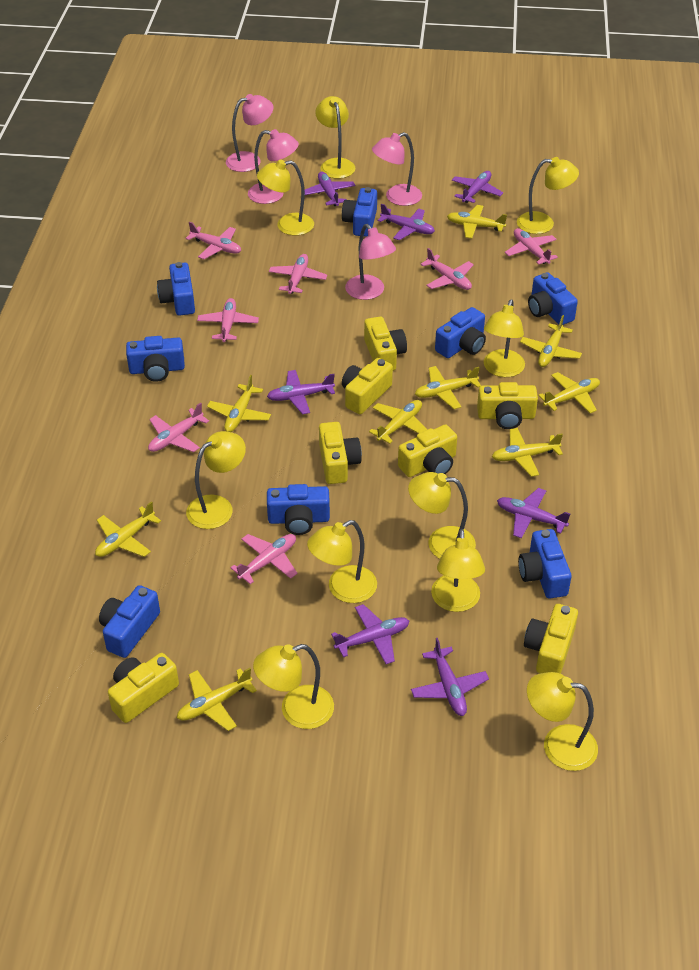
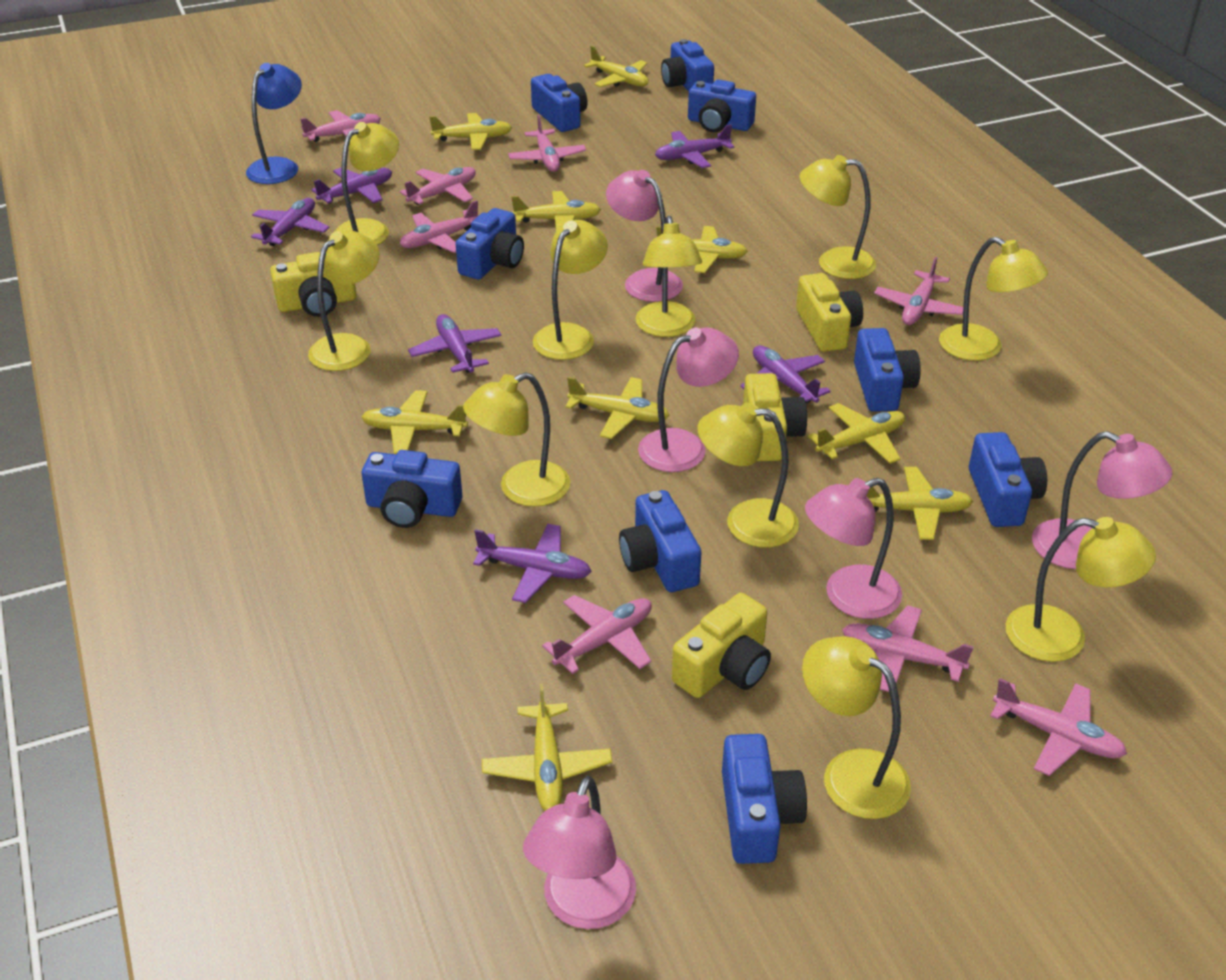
blue camera: [99,585,160,658] [126,336,185,382] [157,262,195,316] [267,484,330,535] [342,187,377,237] [435,307,486,358] [518,529,572,598] [528,272,578,325] = 8 -> [362,450,462,528] [456,208,524,279] [531,74,588,132] [619,490,701,592] [661,39,714,91] [688,79,756,132] [722,734,807,864] [854,328,921,412] [969,432,1047,527] = 9
blue lamp: none = 0 -> [246,63,302,184] = 1
pink lamp: [226,94,274,172] [248,129,299,204] [345,224,396,300] [372,132,422,206] = 4 -> [523,776,636,929] [606,170,683,302] [638,327,739,472] [805,478,902,619] [1032,431,1173,569] = 5
pink plane: [148,403,209,452] [185,221,241,259] [197,298,259,342] [230,534,297,584] [269,254,327,294] [420,248,474,290] [505,228,558,265] = 7 -> [300,110,381,142] [400,167,476,205] [400,200,479,253] [508,115,586,172] [542,595,652,674] [842,606,974,692] [874,257,963,325] [990,678,1127,776] = 8
purple plane: [267,370,335,414] [305,172,355,206] [331,604,409,664] [378,204,435,240] [411,638,489,716] [452,171,503,203] [497,488,570,538] = 7 -> [251,198,329,246] [311,167,392,204] [408,314,501,373] [473,524,592,603] [655,124,735,168] [740,345,831,403] = 6
yellow camera: [108,653,179,723] [319,422,362,484] [342,358,393,414] [364,317,407,371] [398,424,457,477] [477,382,538,429] [524,604,578,674] = 7 -> [270,252,357,317] [672,593,771,698] [743,373,807,461] [796,273,863,352] = 4

